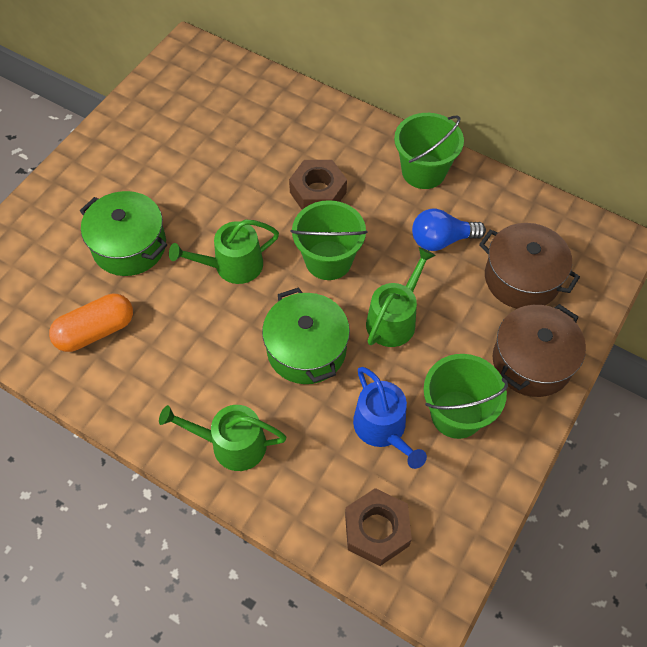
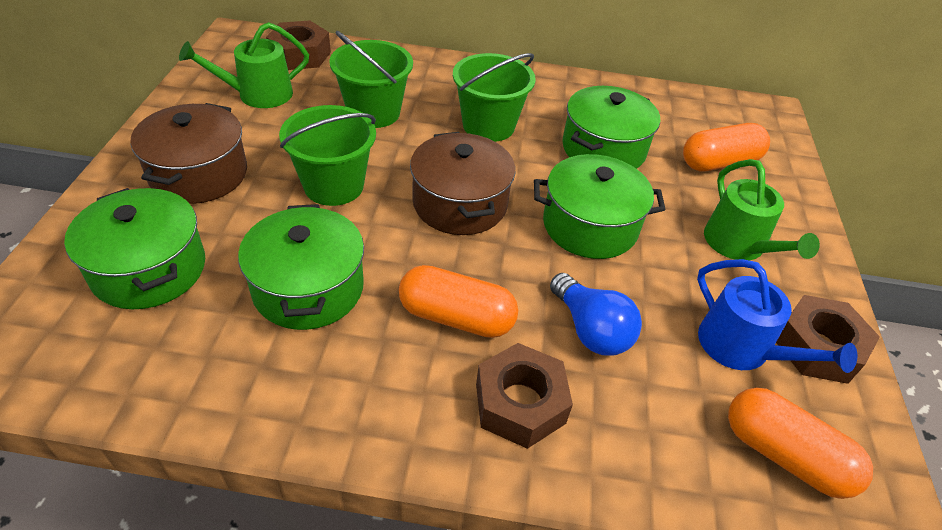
brown nut: [289,160,347,210] [345,488,412,566] = 2 -> [266,20,331,70] [476,343,573,449] [776,295,880,384] = 3
green pot: [80,191,167,276] [262,287,350,384] = 2 -> [64,188,205,309] [238,204,364,330] [534,154,666,259] [562,86,660,169] = 4
green watering can: [159,405,286,471] [169,219,279,284] [366,247,436,347] = 3 -> [179,22,309,108] [704,159,820,260] = 2
orange capsule: [49,294,133,352] = 1 -> [399,265,518,338] [683,123,770,172] [728,387,873,499] = 3

